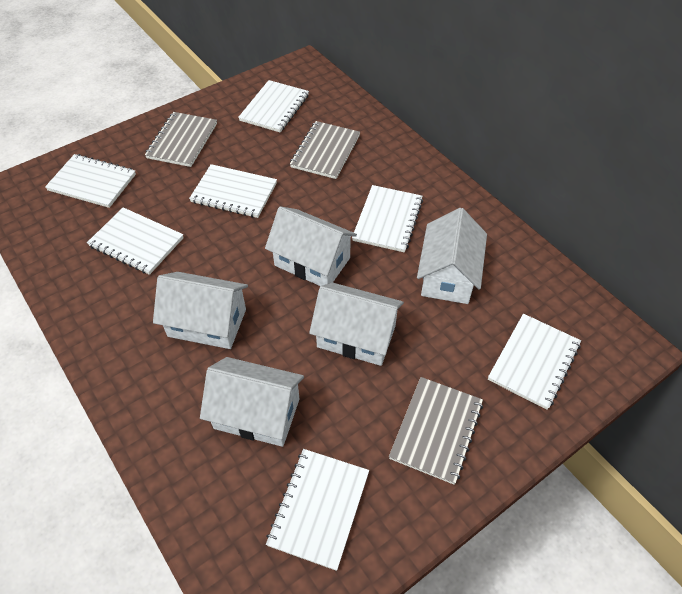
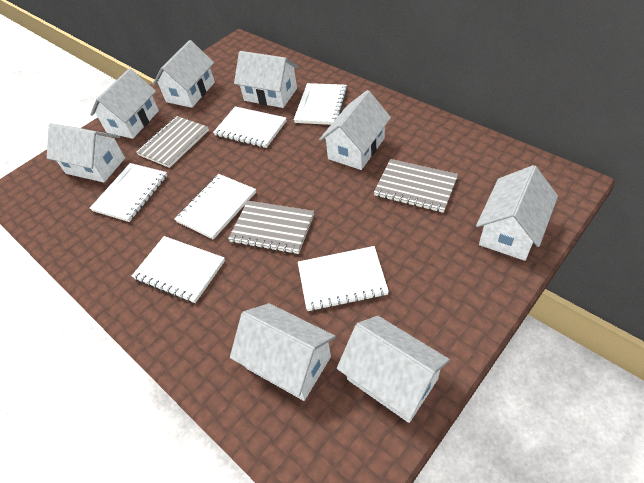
white house: [153,272,248,349] [200,357,304,447] [265,206,357,286] [309,282,404,366] [417,208,487,304] = 5 -> [47,123,125,182] [90,68,159,139] [153,40,215,108] [230,303,336,401] [234,51,299,108] [319,90,391,170] [337,316,450,423] [476,165,558,261] = 8
white notebook: [45,154,136,208] [87,207,184,275] [189,164,277,218] [238,80,309,132] [266,449,369,571] [352,185,423,253] [488,314,581,410] = 7 -> [90,163,168,222] [132,236,225,303] [174,174,256,240] [213,106,287,148] [294,83,348,125] [298,246,389,311] = 6

